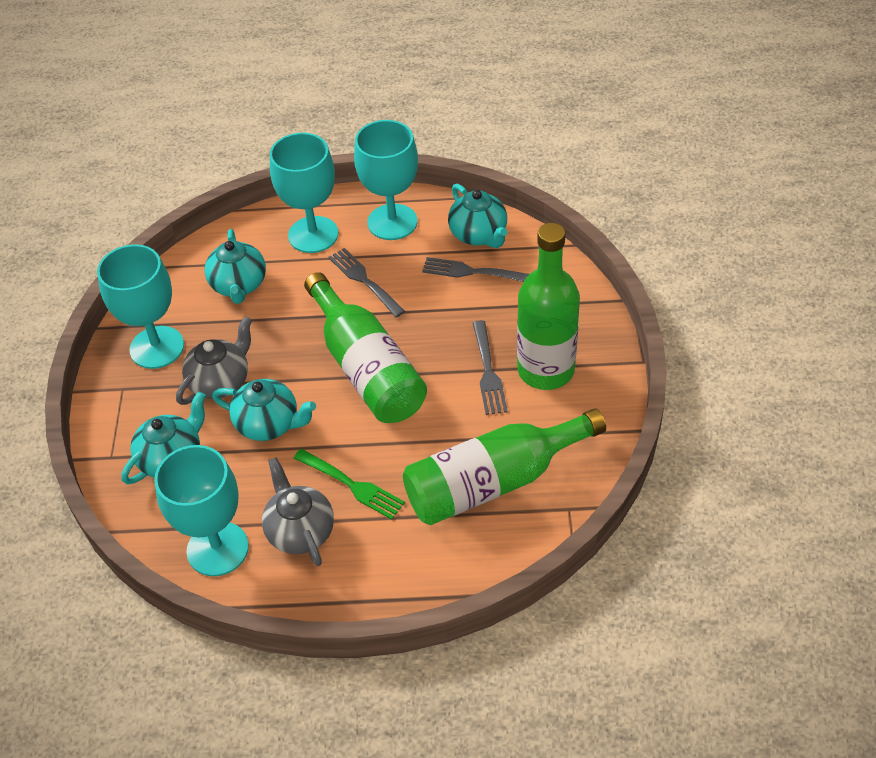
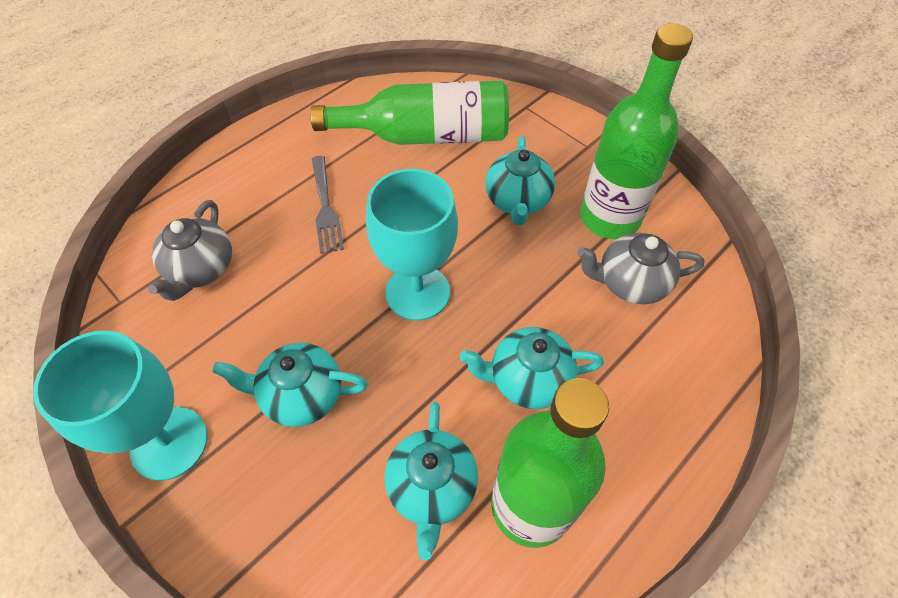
green fork: [294,449,405,520] = 1 -> none = 0
grey fork: [328,248,405,317] [422,257,529,282] [473,320,508,415] = 3 -> [312,156,344,254] = 1
turquoise goblet: [97,244,184,369] [154,445,249,576] [270,133,339,253] [354,120,418,240] = 4 -> [33,330,208,481] [366,169,458,321] = 2

